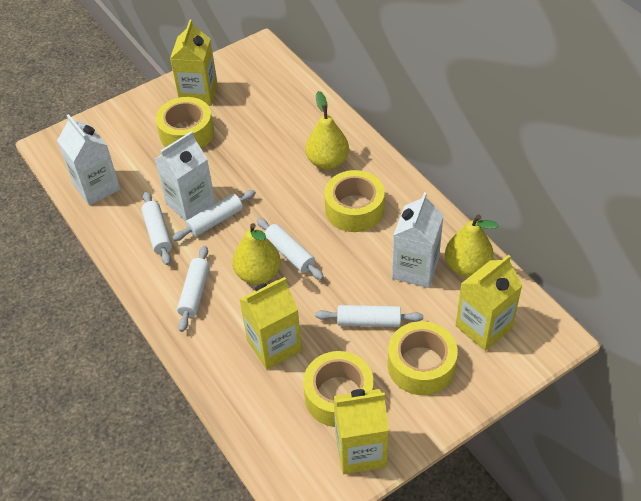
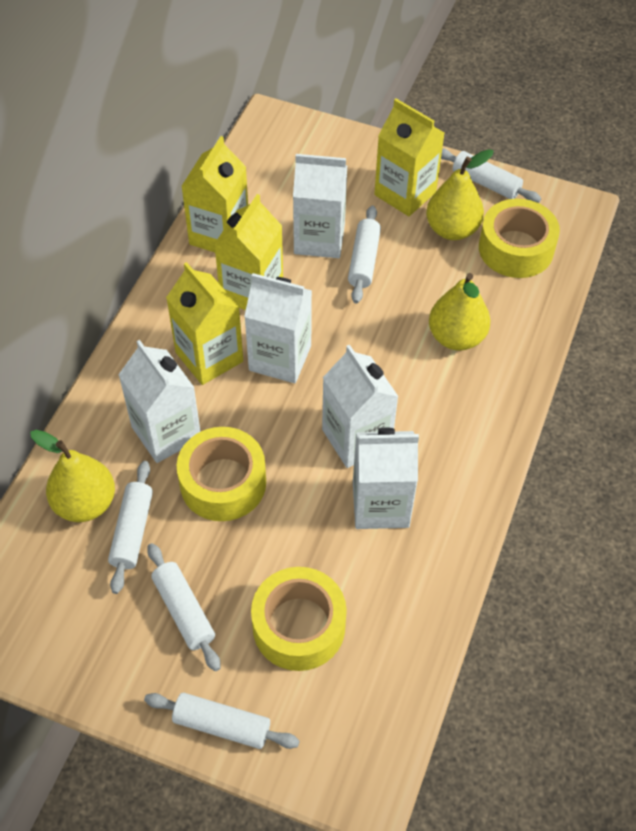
white carton: [57,114,120,205] [154,131,216,221] [392,192,444,288] = 3 -> [118,340,201,463] [244,273,312,383] [293,154,347,258] [322,345,399,468] [353,428,419,529] = 5
yellow tape: [155,97,214,148] [303,351,374,427] [324,170,385,232] [388,321,458,395] = 4 -> [177,427,266,521] [251,567,347,671] [479,199,560,278] = 3

